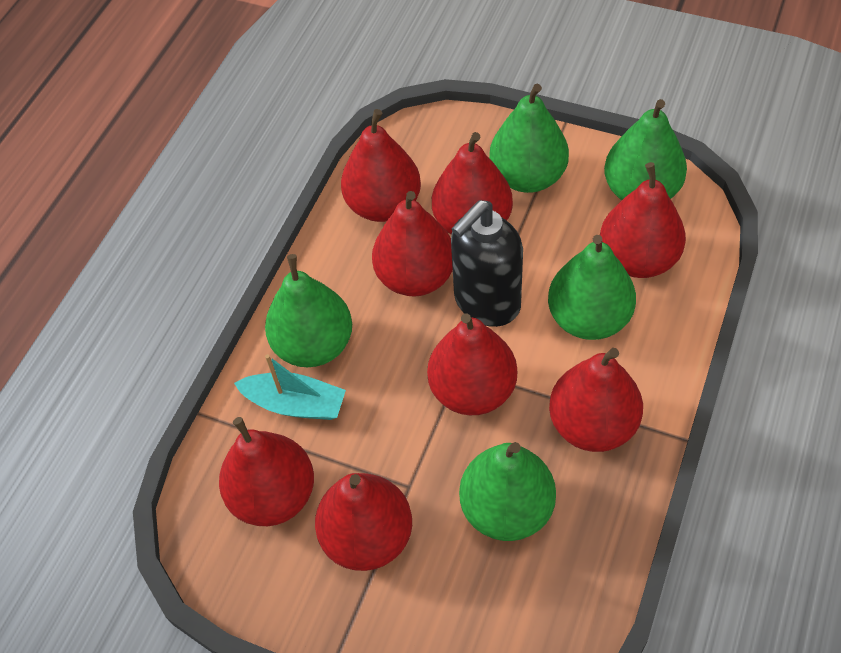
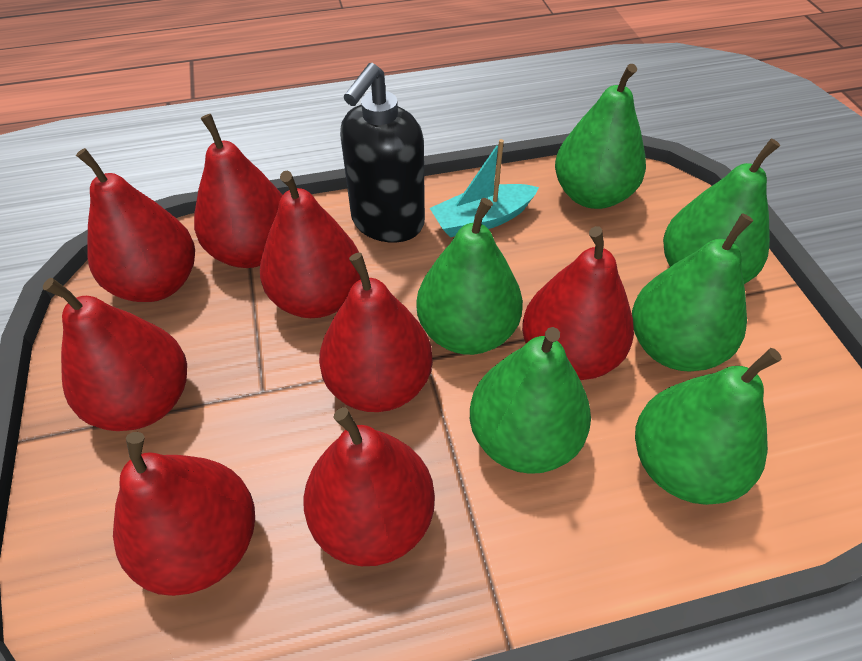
green pear: [265,254,352,367] [459,442,556,541] [489,84,569,193] [548,235,636,340] [604,99,687,200] = 5 -> [416,198,523,355] [470,327,591,474] [555,64,646,209] [632,214,753,372] [635,348,782,505] [663,138,780,284] = 6

